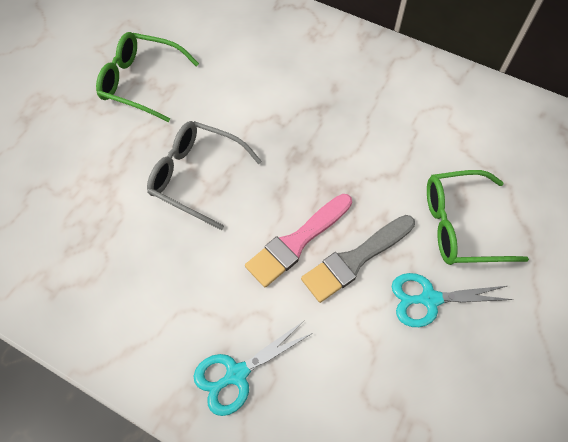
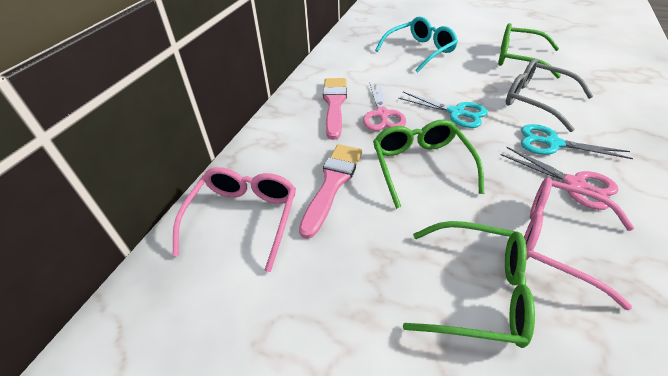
green glasses: [96,32,199,122] [427,170,529,265] = 2 -> [373,120,484,209] [403,221,535,348] [498,23,561,78] = 3
grey brush: [301,215,415,303] = 1 -> none = 0
pink brush: [245,194,352,287] = 1 -> [299,144,362,239] [323,78,347,140] = 2
pink glasses: none = 0 -> [173,167,296,272] [524,178,634,310] = 2
pink scissors: none = 0 -> [363,83,406,131] [500,147,619,210] = 2
turquoise glasses: none = 0 -> [375,16,458,73] = 1

